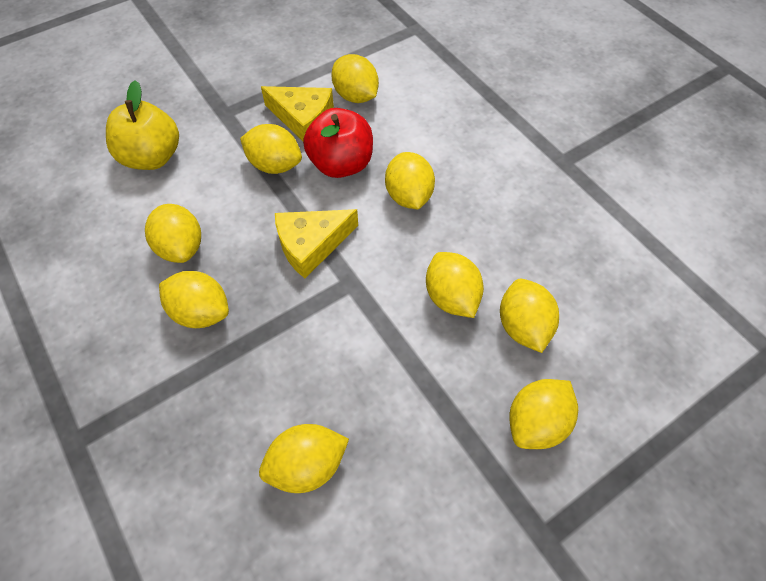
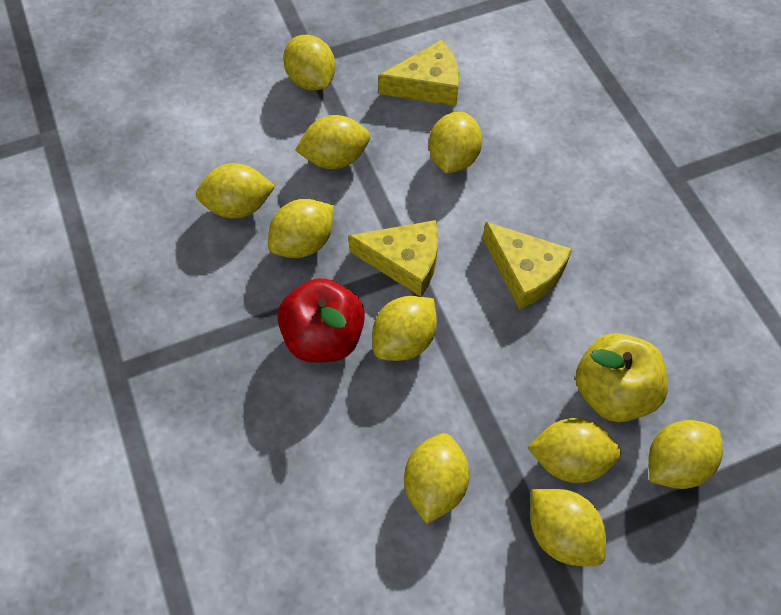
yellow cheese: [261,86,334,141] [275,209,358,278] = 2 -> [348,220,438,297] [378,40,459,106] [483,222,572,310] = 3
yellow lemon: [145,204,201,263] [159,271,229,328] [240,124,302,174] [259,424,349,493] [331,54,379,103] [385,152,435,210] [426,252,484,318] [500,279,559,353] [509,379,578,449] = 9 -> [196,163,275,219] [268,199,334,258] [283,35,335,91] [295,115,370,169] [372,296,437,361] [404,433,470,524] [429,112,482,173] [527,418,621,483] [531,489,606,566] [649,420,723,489] = 10

